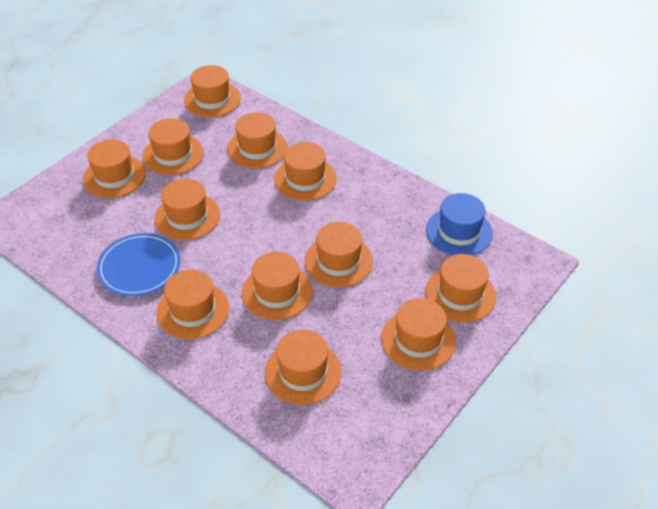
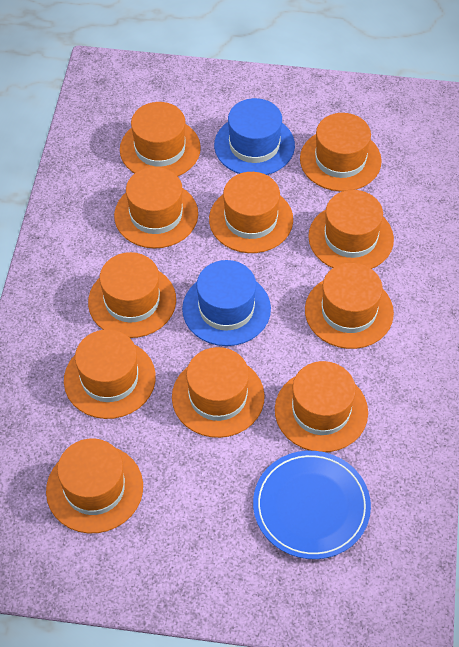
blue hat: [426,193,493,255] = 1 -> [182,260,271,346] [214,98,295,175] = 2
orange hat: [83,139,146,198] [142,118,204,175] [154,178,220,240] [157,269,229,340] [184,65,241,117] [227,112,288,169] [242,252,313,320] [265,329,342,405] [274,142,337,201] [305,222,373,288] [381,298,456,371] [425,254,496,323] = 12 -> [46,438,143,533] [64,329,156,419] [88,252,176,338] [114,167,198,248] [120,102,201,176] [172,347,265,438] [209,172,293,253] [275,361,368,452] [300,113,382,192] [305,263,394,349] [308,190,394,269] = 11

